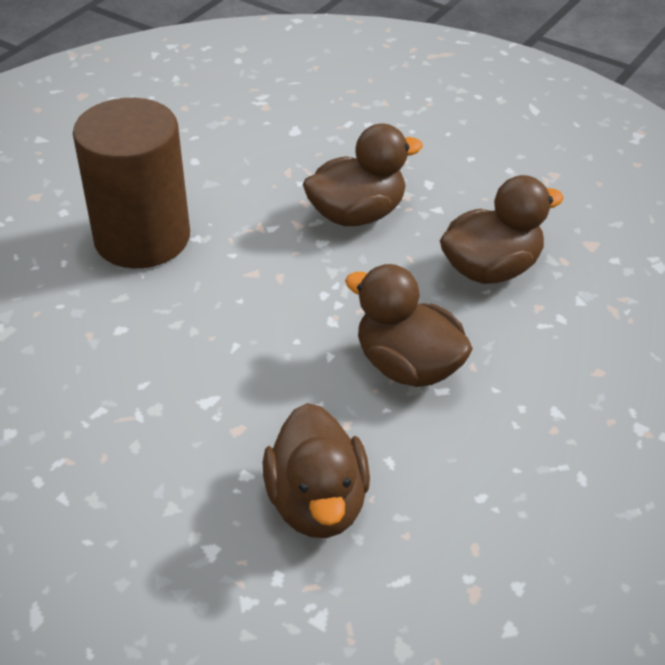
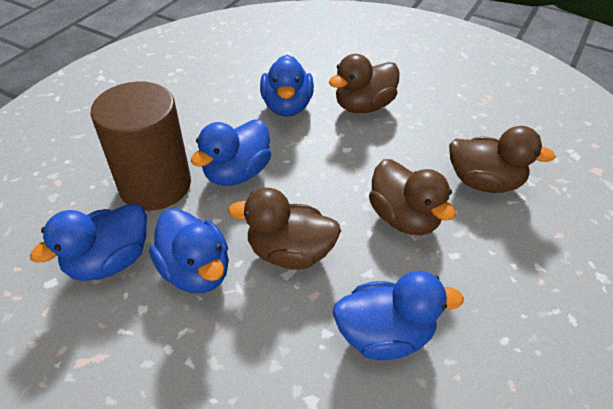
blue duck: none = 0 -> [30,203,147,281] [149,208,229,293] [191,119,271,186] [260,55,314,117] [333,271,464,360] = 5

